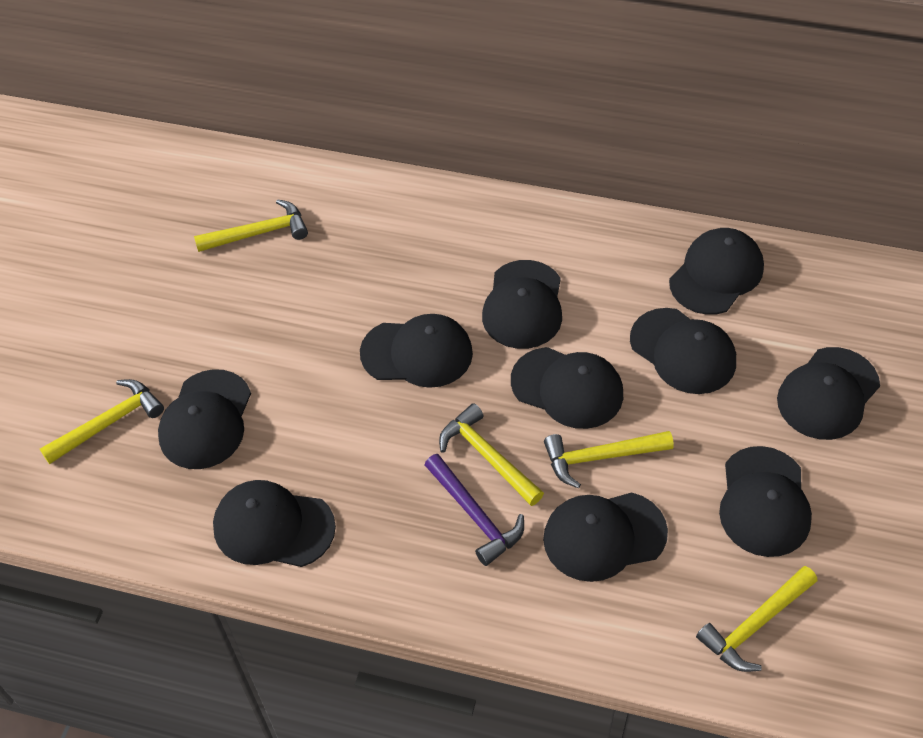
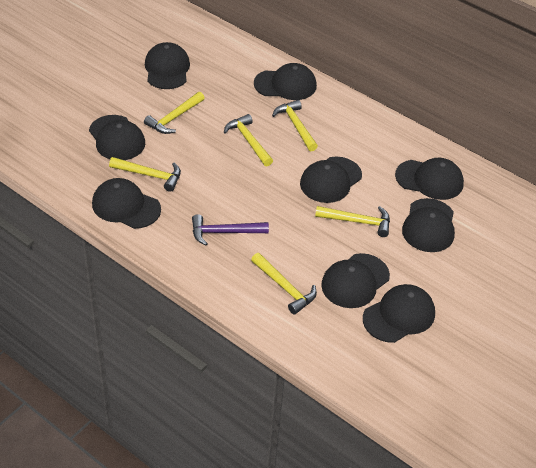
black cap: [158,369,251,469] [213,480,336,567] [360,314,473,388] [482,260,562,349] [511,347,623,429] [543,492,668,582] [630,308,736,394] [669,228,764,315] [719,446,812,557] [777,347,880,440] = 10 -> [89,115,145,160] [92,178,161,229] [145,42,190,89] [254,63,317,100] [300,157,362,203] [321,253,390,308] [363,284,435,343] [395,158,464,200] [402,198,455,252] = 9
yellow hammer: [40,379,164,464] [194,199,308,252] [439,403,544,506] [544,431,674,488] [696,566,817,672] = 5 -> [109,157,181,192] [144,92,205,134] [224,114,273,166] [251,253,317,315] [272,100,318,151] [315,206,390,237] = 6

